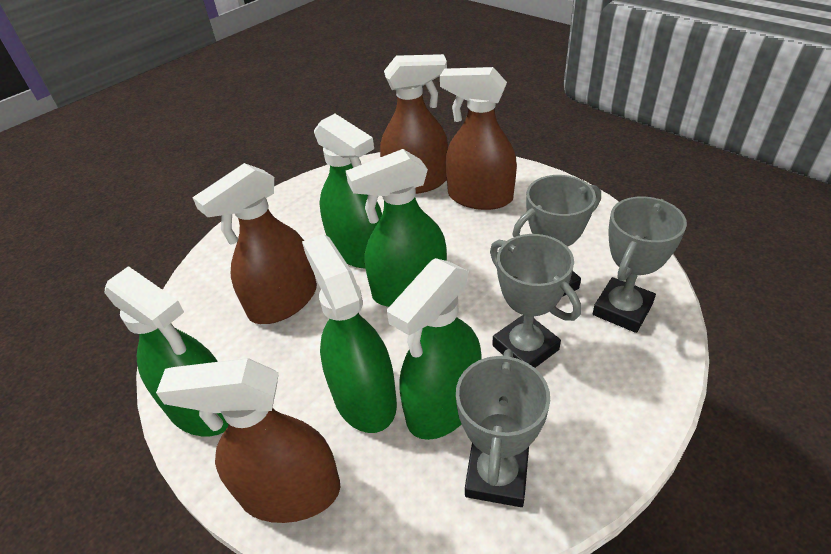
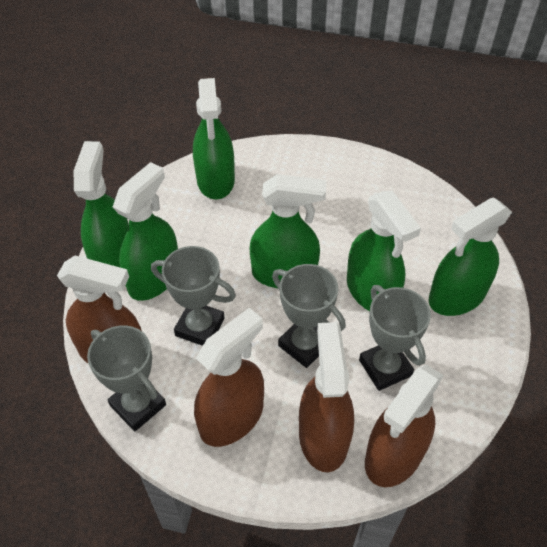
green spray bottle: [105,266,229,436] [302,234,397,433] [314,114,382,268] [346,149,447,307] [387,258,482,440] = 5 -> [73,141,129,267] [113,162,178,301] [193,78,235,199] [249,174,326,288] [347,191,421,311] [429,198,512,316] = 6

